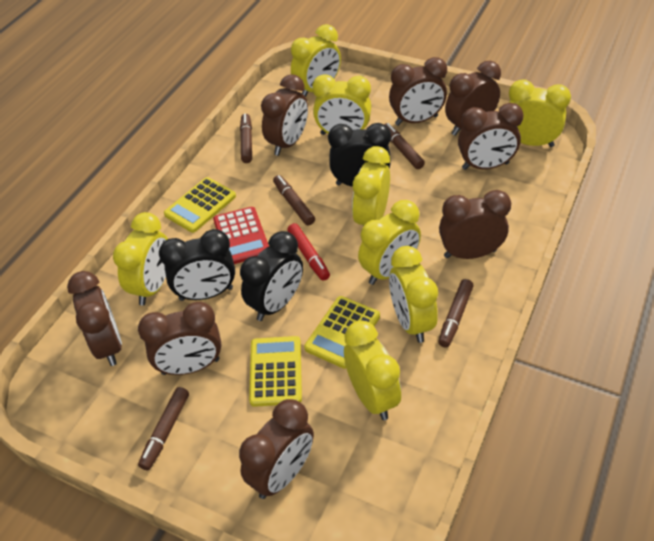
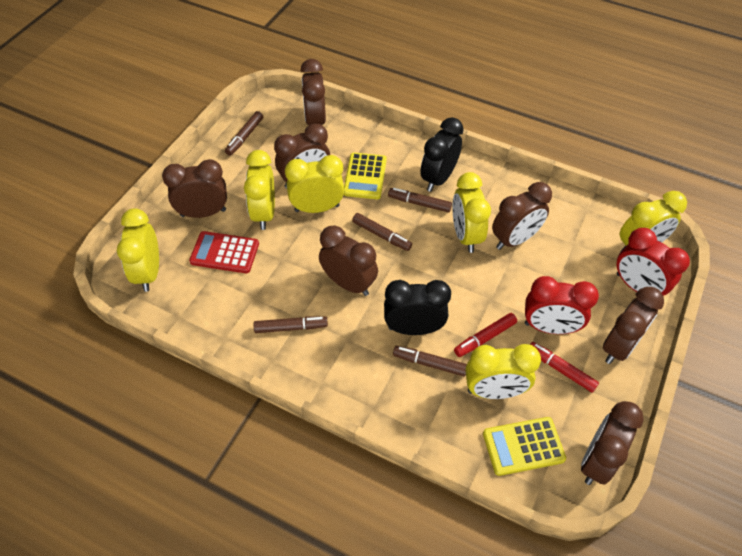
black clock: [159,229,235,301] [240,231,303,321] [328,123,391,187] = 3 -> [384,280,451,335] [420,117,464,192] = 2
brown clock: [67,271,122,366] [138,302,222,375] [239,399,314,499] [261,74,308,156] [389,57,447,126] [439,190,511,259] [445,61,501,136] [458,103,524,170] = 8 -> [162,159,227,218] [274,124,330,188] [301,59,326,125] [319,225,378,296] [492,182,552,250] [581,401,644,485] [603,287,664,364] = 7
red clock: none = 0 -> [525,276,599,334] [617,228,690,296] = 2
red marker: [287,223,330,281] = 1 -> [454,313,517,357] [530,342,599,393] = 2
yellow calculator: [164,177,236,233] [249,336,302,407] [304,296,380,369] = 3 -> [344,152,387,199] [483,417,566,476] = 2
yellow clock: [113,212,168,305] [291,24,341,97] [312,74,371,135] [344,320,401,420] [352,146,390,225] [358,200,421,285] [389,246,438,343] [509,79,571,147] = 8 -> [117,209,159,292] [244,150,275,230] [285,155,344,213] [453,172,491,253] [465,344,541,399] [619,191,687,252] = 6

